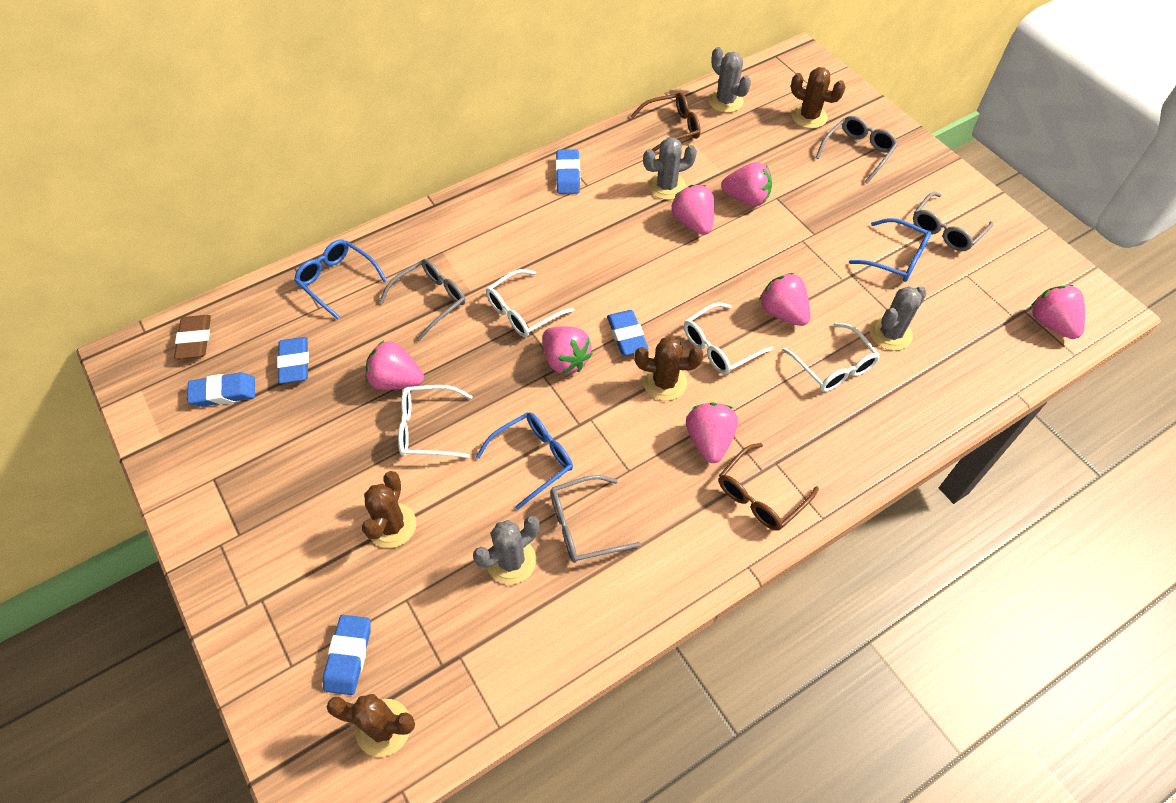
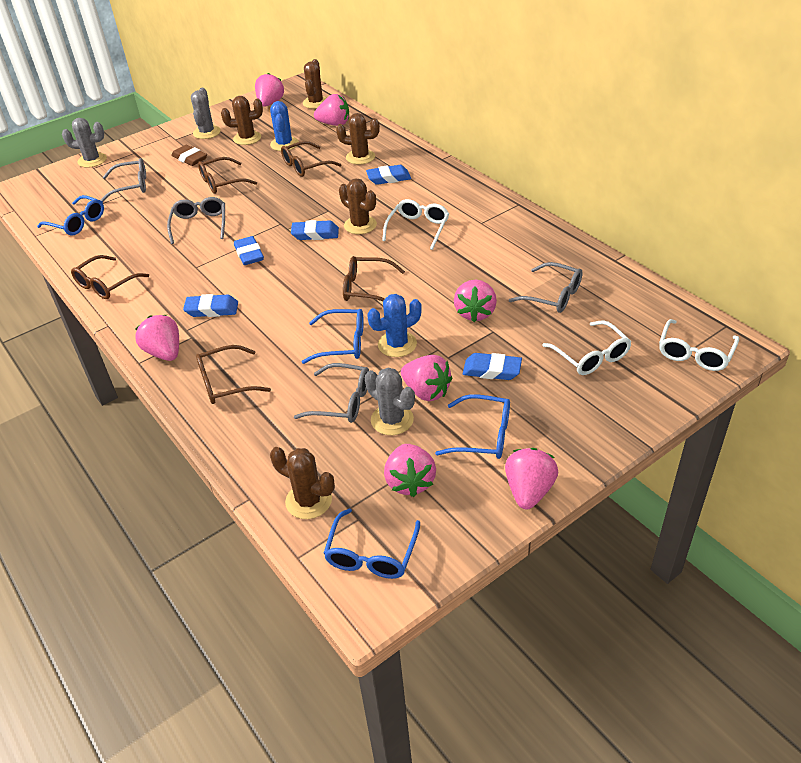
blue cactus: none = 0 -> [270,101,299,151] [367,294,422,357] = 2
blue glasses: [294,239,387,319] [476,412,573,510] [849,218,931,282] = 3 -> [37,195,104,236] [302,309,364,364] [323,509,420,579] [435,394,510,459] = 4
brown cactus: [327,694,415,757] [362,471,416,548] [635,336,703,401] [791,67,846,129] = 4 -> [221,96,263,145] [270,447,335,519] [303,59,326,109] [336,113,380,165] [339,179,377,234] = 5
brown glasses: [631,92,701,152] [719,443,819,531] = 2 -> [71,255,149,299] [196,345,271,404] [198,157,257,194] [281,141,342,177] [343,256,405,301] = 5
grey cactus: [473,516,540,584] [643,137,697,200] [708,47,751,113] [870,286,927,351] = 4 -> [62,118,107,168] [191,88,221,139] [365,368,415,435] = 3
white glasses: [398,385,473,458] [486,269,575,337] [684,302,773,374] [782,323,880,392] = 4 -> [382,199,449,250] [542,320,632,375] [659,319,739,371] = 3

